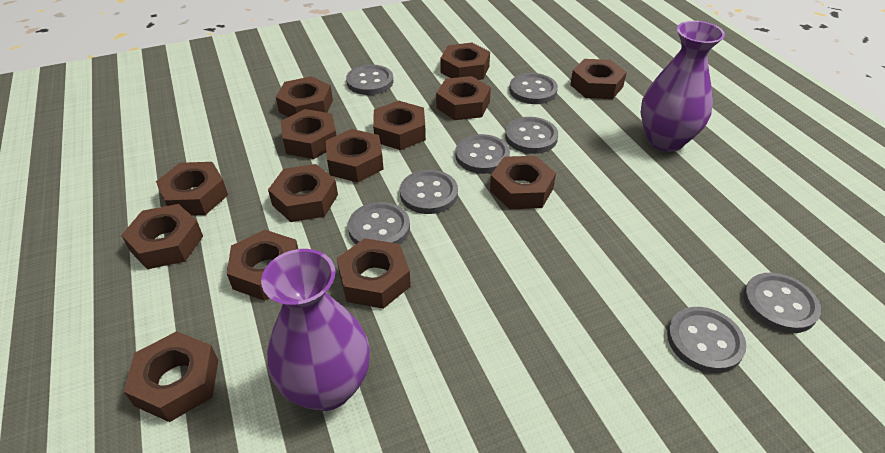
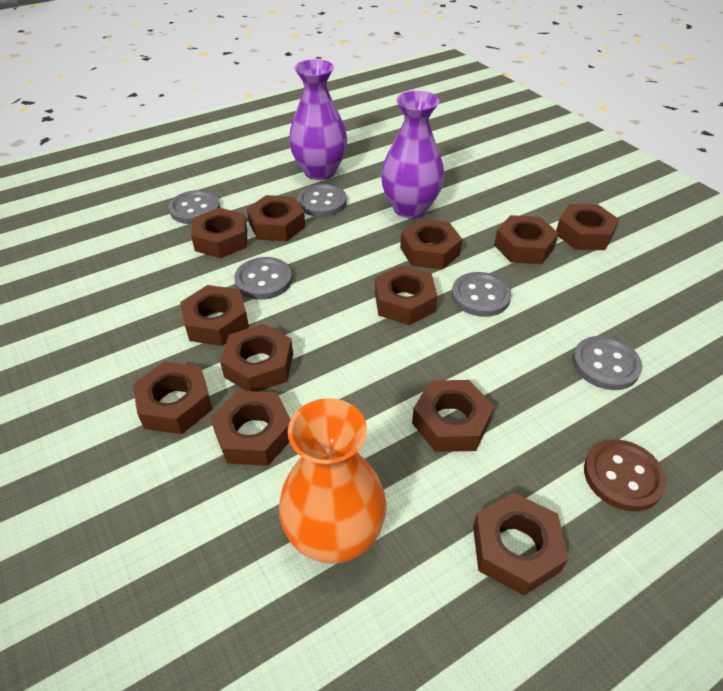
brown button: none = 0 -> [584,440,666,511] = 1
brown nut: [121,204,203,269] [124,331,218,422] [156,162,228,216] [227,230,298,301] [268,164,338,222] [276,76,333,117] [281,109,336,159] [326,129,384,182] [337,238,411,309] [373,101,426,150] [436,76,491,120] [441,43,490,80] [490,156,556,209] [570,59,627,99] = 14 -> [133,361,213,434] [180,285,249,346] [191,208,247,259] [210,391,291,466] [220,324,293,392] [247,195,305,241] [375,265,438,325] [400,219,462,270] [412,380,494,452] [473,493,568,596] [494,215,559,264] [556,204,619,250] = 12
grey button: [346,65,393,95] [348,202,410,244] [400,170,458,214] [455,134,510,174] [505,117,558,154] [509,73,558,104] [667,307,746,373] [743,272,821,333] = 8 -> [168,190,220,224] [234,257,292,300] [297,184,347,217] [452,272,512,317] [572,336,643,390] = 5
orange vase: none = 0 -> [279,398,387,564] = 1

